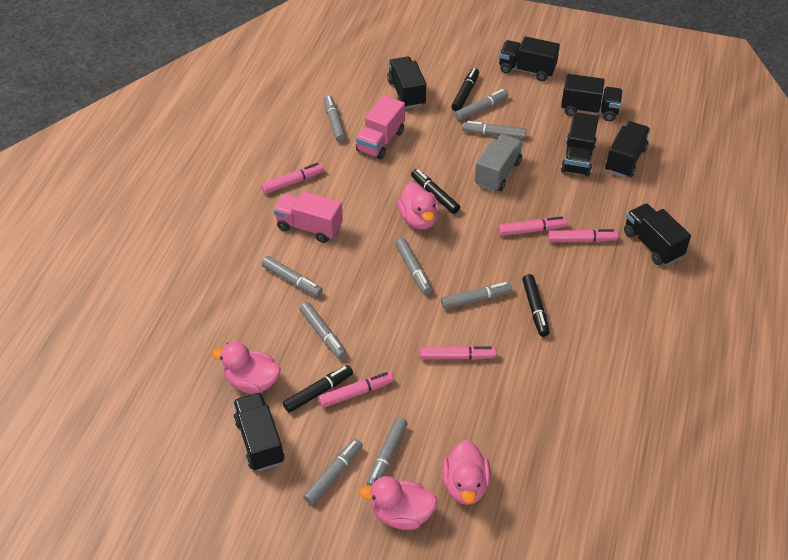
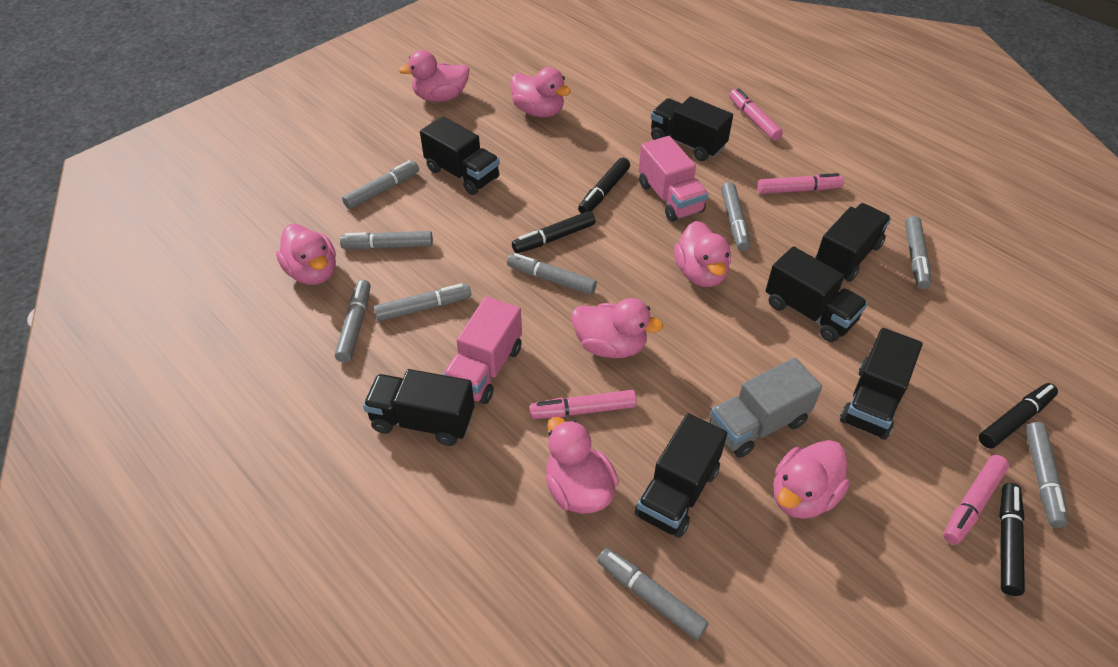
pink duck: [212,342,281,394] [359,476,437,530] [397,182,439,230] [442,440,491,505] = 4 -> [276,224,336,285] [398,50,469,102] [511,67,571,117] [546,417,619,514] [571,298,663,358] [674,221,731,287] [774,440,850,519] = 7
pink marker: [261,163,324,194] [318,371,394,408] [420,346,496,360] [498,216,567,236] [548,229,618,242] = 5 -> [529,390,637,419] [729,88,783,141] [757,173,844,194] [943,455,1009,545] = 4

